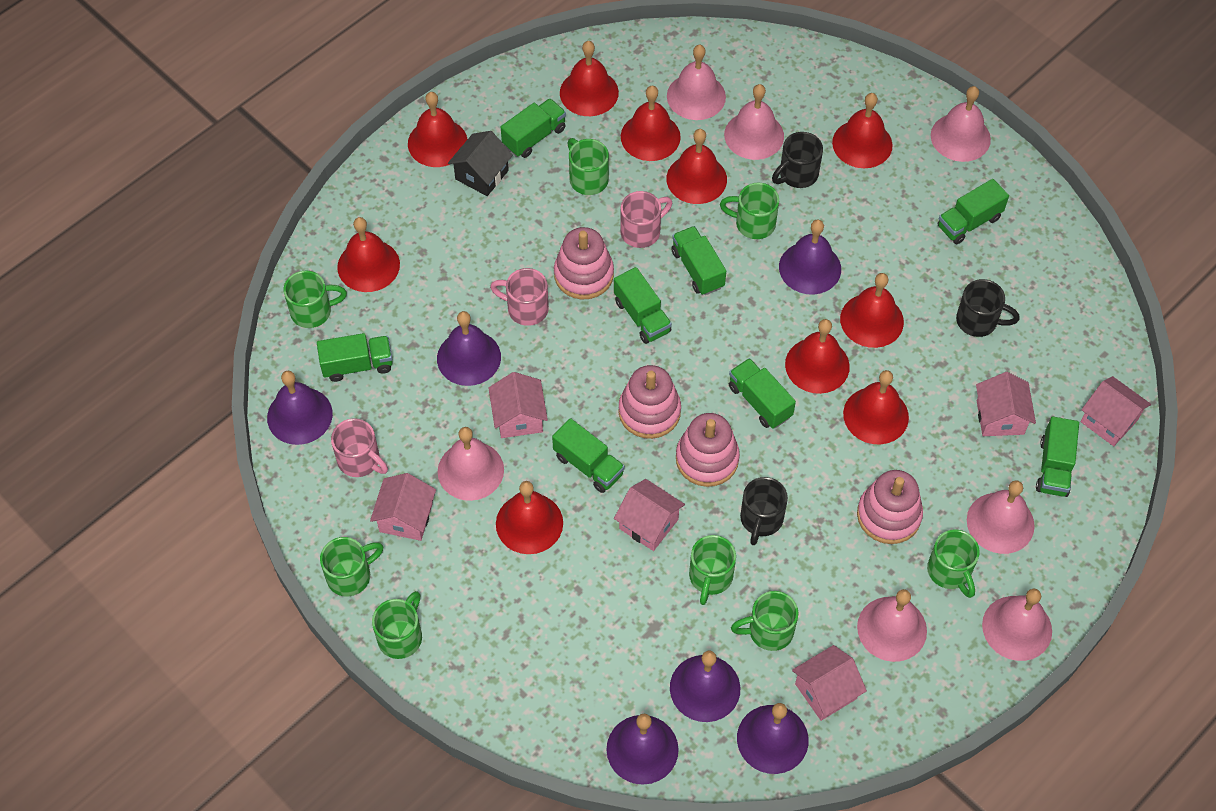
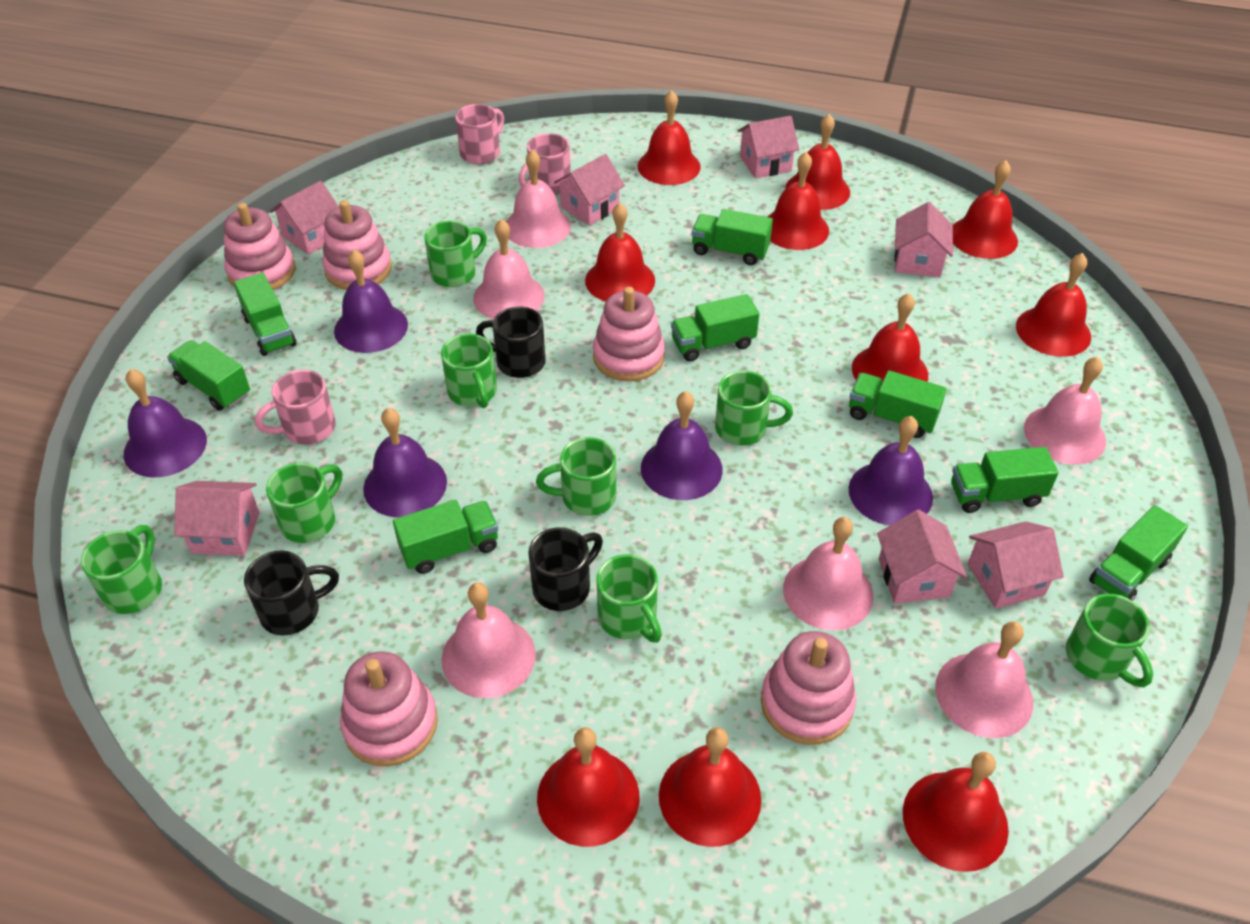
black house: [448,131,513,196] = 1 -> none = 0
pink bell: [438,427,504,501] [667,44,726,120] [724,84,784,160] [857,589,927,662] [931,86,991,162] [967,480,1035,554] [982,589,1052,661] = 7 -> [442,583,536,698] [473,219,544,319] [506,150,571,248] [783,517,874,630] [935,621,1033,738] [1024,357,1106,465] = 6
pink house: [370,473,436,541] [488,372,548,438] [614,479,685,551] [792,645,867,721] [976,372,1036,436] [1081,376,1151,446] = 6 -> [174,481,260,556] [270,181,339,255] [554,154,625,226] [738,116,799,179] [877,510,967,604] [895,202,953,277] [968,521,1064,609] = 7
pink stacking toy: [554,227,614,300] [618,365,681,439] [676,413,740,487] [857,470,923,544] = 4 -> [224,203,295,290] [322,200,392,290] [340,652,438,766] [593,287,665,381] [761,631,856,745] = 5
purple bell: [267,371,333,445] [437,311,501,386] [606,714,679,785] [670,651,740,722] [737,703,809,774] [779,220,841,295] = 6 -> [124,369,207,477] [334,250,408,353] [363,408,447,517] [641,391,723,500] [849,416,933,526] = 5

